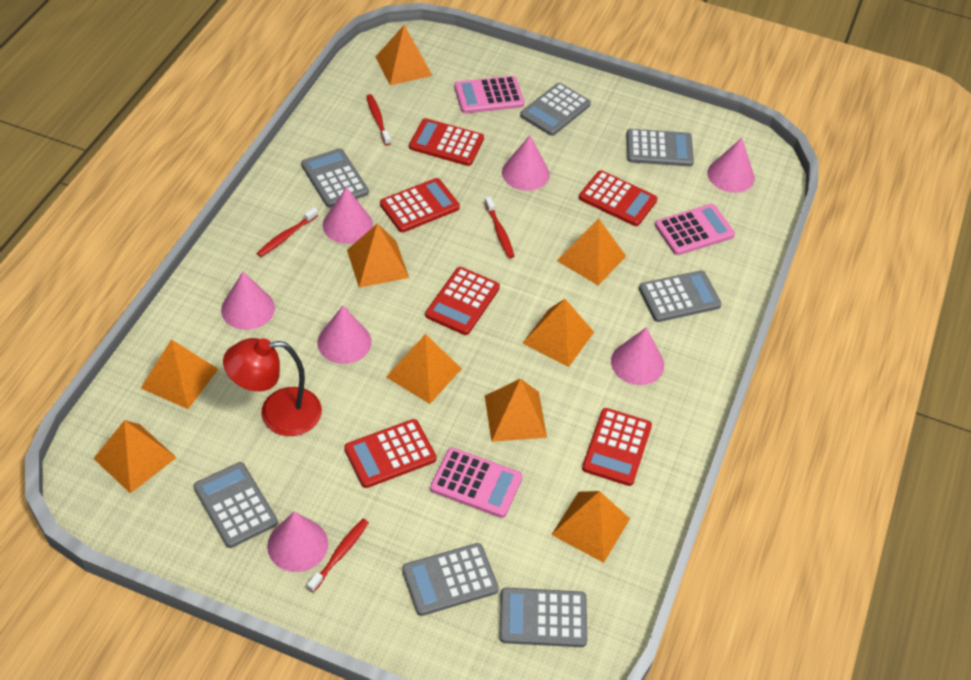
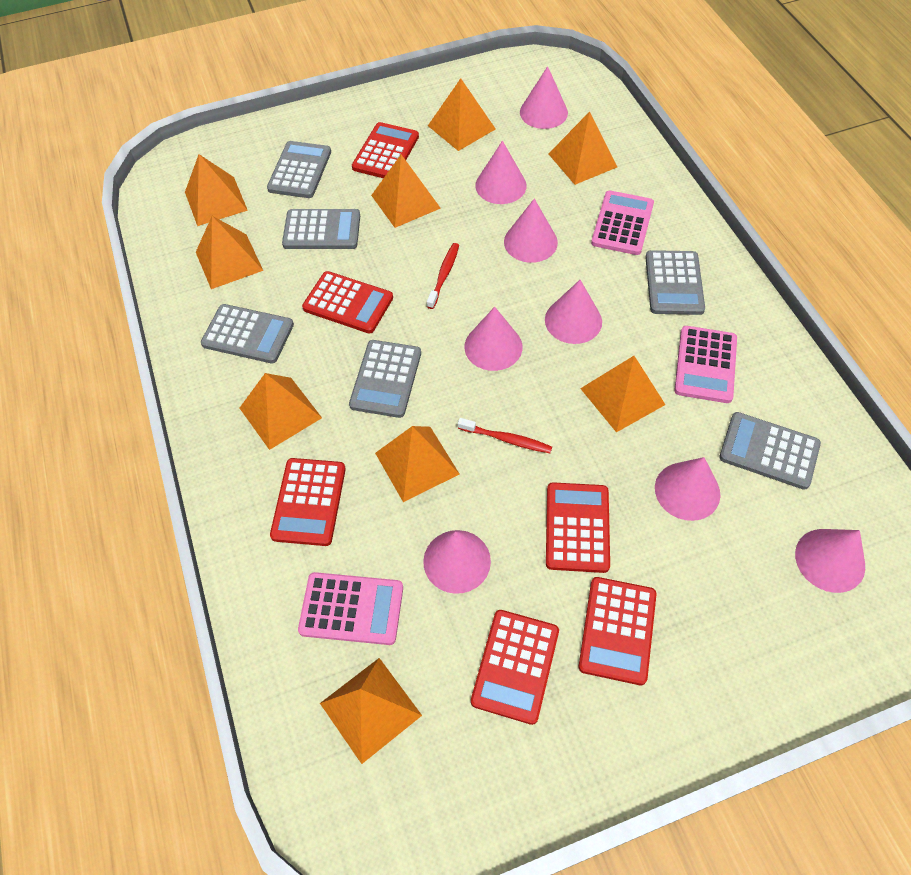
grey calculator: [194,462,278,548] [301,148,369,208] [402,543,499,616] [500,587,587,647] [520,83,591,136] [626,129,694,166] [639,270,722,322] = 7 -> [201,304,294,363] [267,141,331,198] [282,209,360,249] [349,340,421,418] [645,250,705,315] [719,412,821,490] = 6
pink cone: [221,272,275,330] [267,512,328,572] [318,306,372,364] [323,187,373,244] [502,135,550,191] [611,327,664,385] [707,138,755,193] = 7 -> [423,530,491,594] [464,307,523,371] [475,141,527,204] [504,199,558,263] [520,66,568,129] [545,280,602,344] [655,457,720,521] [795,529,865,593] = 8
red lamp: [223,338,322,436] = 1 -> none = 0
red toothbrush: [257,207,318,257] [307,519,369,592] [366,94,391,145] [485,197,514,258] = 4 -> [427,243,459,309] [458,418,552,453] = 2

